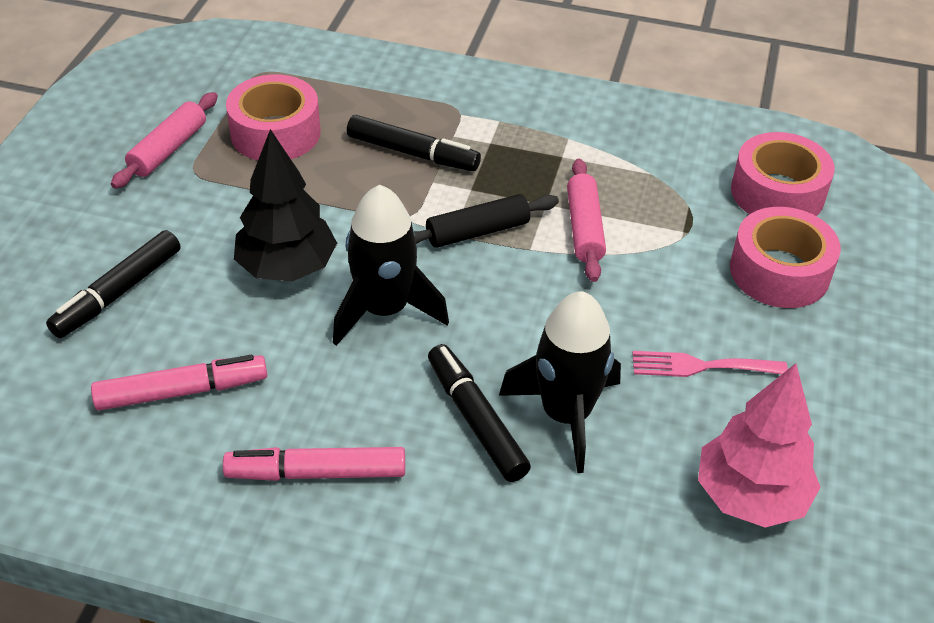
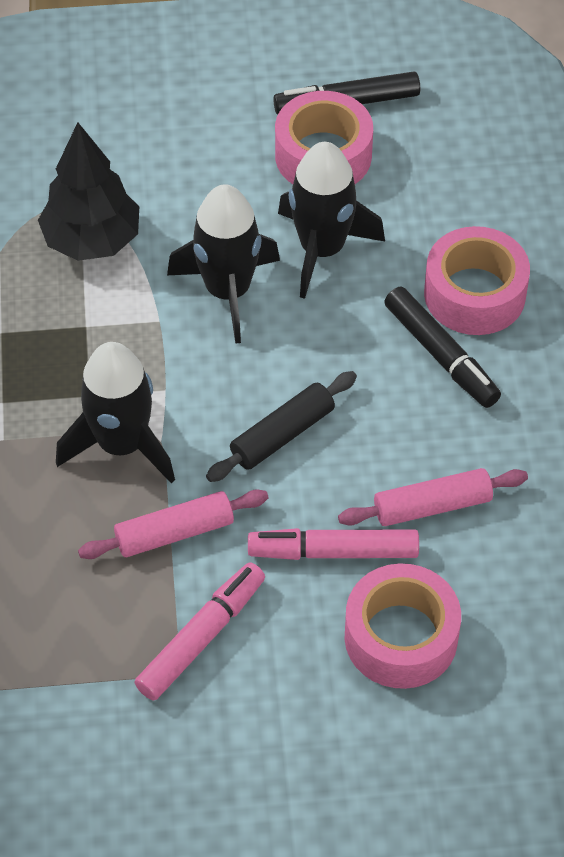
black marker: [46,230,180,338] [347,115,481,171] [428,344,531,482] = 3 -> [273,72,420,115] [384,287,501,408] = 2
black rocket: [333,185,449,346] [499,291,621,473] = 2 -> [56,342,175,484] [167,184,280,344] [278,142,385,299] = 3
pink fork: [632,351,788,377] = 1 -> none = 0
pink tree: [698,363,821,528] = 1 -> none = 0

